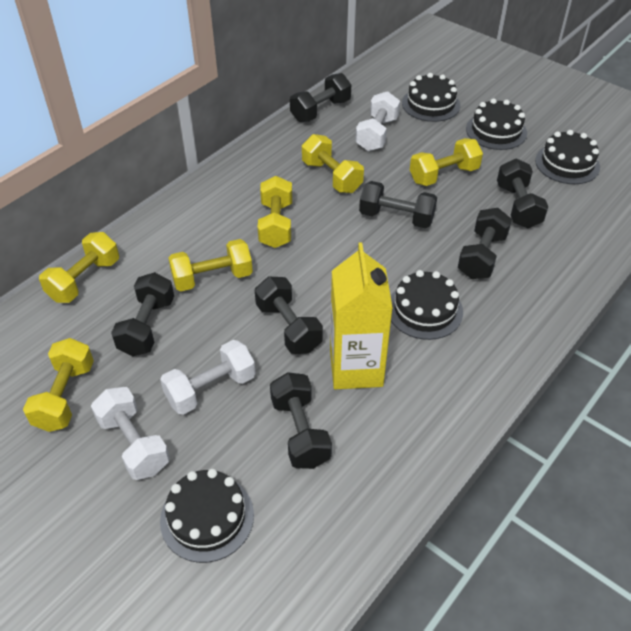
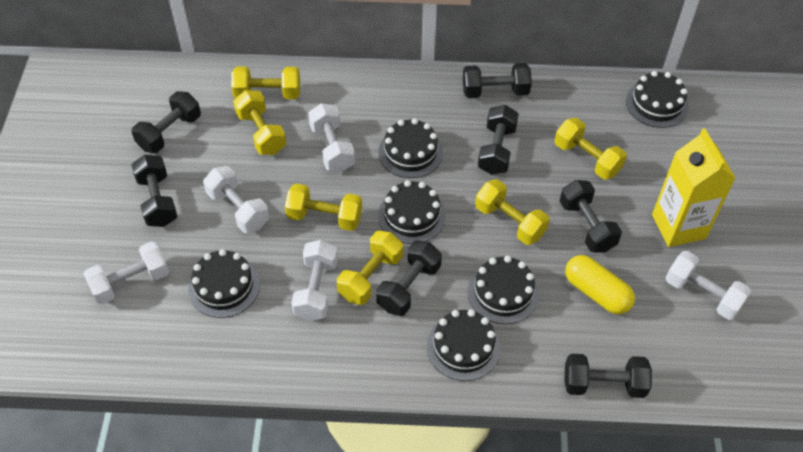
black cake: [160,469,254,563] [391,270,463,340] [402,73,460,122] [466,98,527,150] [535,130,600,184] = 5 -> [188,249,260,318] [378,118,443,178] [378,180,446,244] [427,309,501,381] [468,256,539,324] [626,71,689,128] = 6
white dumbbell: [91,387,170,480] [160,340,256,415] [355,91,400,151] = 3 -> [84,241,169,304] [203,166,269,233] [291,240,338,321] [308,103,355,172] [666,251,751,320] = 5
yellow capsule: none = 0 -> [565,255,635,314] = 1

